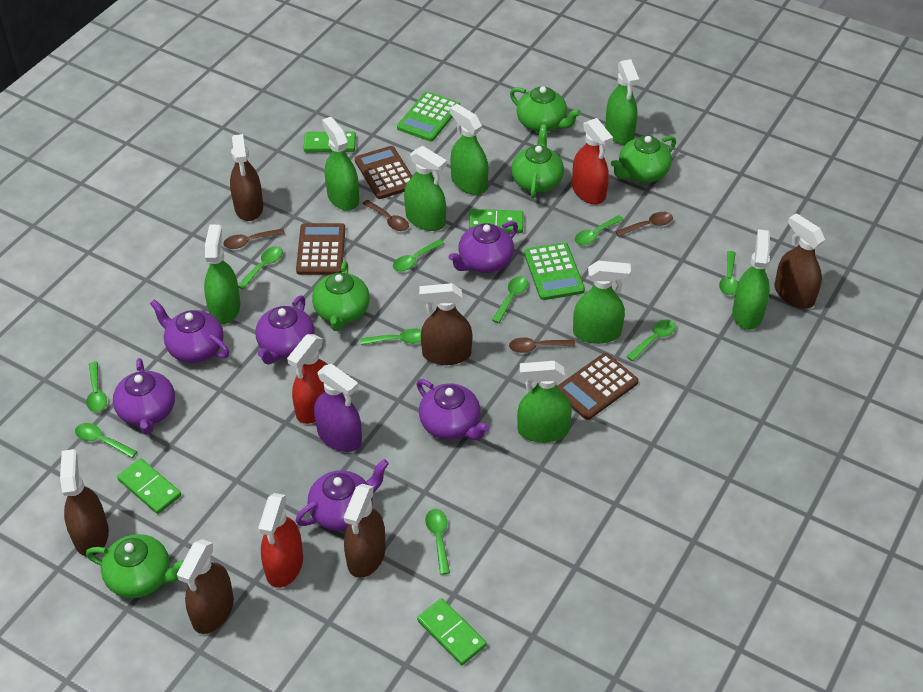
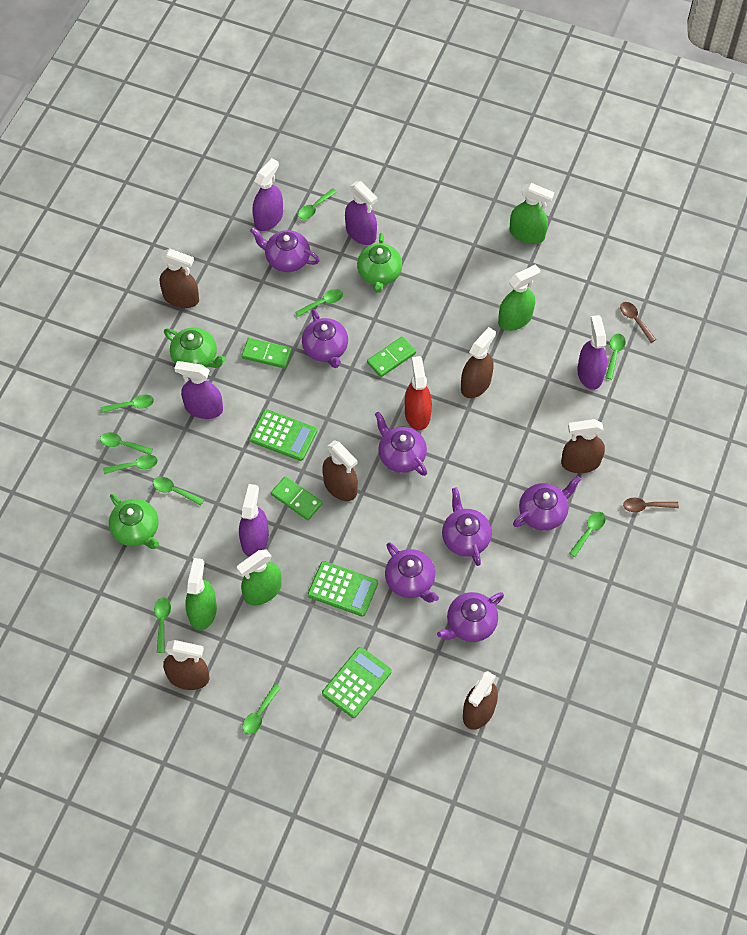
brown calculator: [296,223,345,275] [355,146,413,199] [557,353,639,420] = 3 -> none = 0
brown spoon: [223,228,285,249] [362,200,409,231] [509,337,575,353] [615,212,673,237] = 4 -> [620,302,656,343] [623,498,679,512] = 2
green calculator: [397,92,460,141] [524,242,585,300] = 2 -> [250,409,317,461] [308,561,378,617] [322,647,392,718] = 3
green domino: [117,458,181,514] [303,131,356,152] [417,598,487,665] [469,209,524,233] = 4 -> [241,338,292,369] [271,476,323,520] [367,336,416,377] = 3
green spray bottle: [204,225,240,325] [322,117,359,211] [404,146,447,231] [450,104,489,195] [517,361,572,443] [573,261,631,344] [605,59,639,145] [732,229,770,330] = 8 -> [185,558,217,630] [237,550,282,605] [498,264,540,331] [510,183,554,244] = 4
green teapot: [86,534,183,598] [312,261,370,331] [510,86,581,132] [511,125,564,199] [611,135,676,183] = 5 -> [109,494,159,549] [164,328,226,368] [357,233,403,293] = 3
purple spray bottle: [314,364,362,452] = 1 -> [174,361,223,419] [239,484,269,557] [252,158,283,231] [345,181,378,245] [577,315,607,390] = 5
purple teapot: [113,358,175,435] [150,299,229,363] [255,296,315,365] [296,459,389,531] [416,379,490,440] [449,221,518,273] = 6 -> [250,228,320,272] [302,309,348,368] [375,412,427,476] [385,542,439,603] [437,592,504,642] [442,487,492,566] [513,476,581,531] = 7
red spray bottle: [258,493,303,588] [287,334,328,424] [572,118,613,204] = 3 -> [405,356,432,430] = 1

